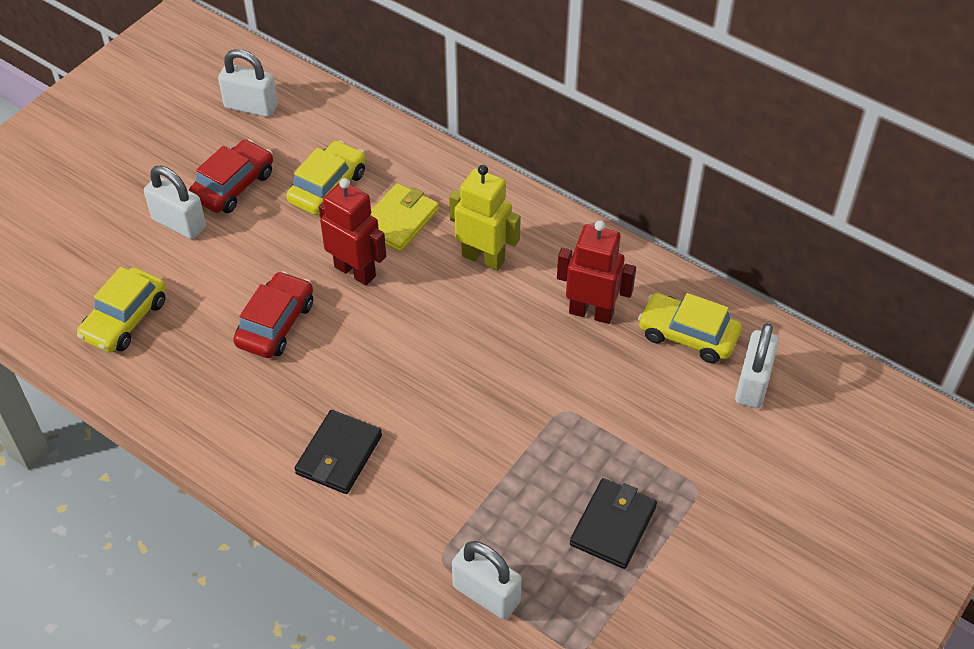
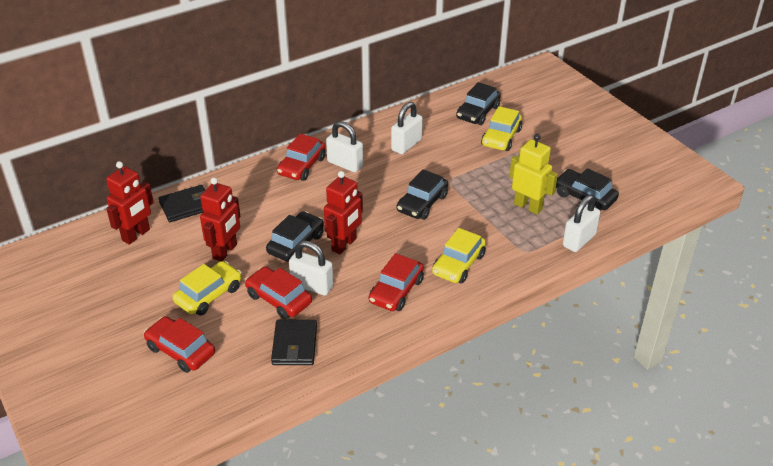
black car: none = 0 -> [266,211,324,262] [397,169,448,220] [456,82,501,125] [556,168,619,211] = 4
red car: [189,139,273,213] [233,271,313,358] = 2 -> [144,316,215,373] [245,266,312,319] [277,134,326,181] [369,253,424,311] = 4
red robot: [319,178,386,286] [557,220,636,324] = 2 -> [106,161,154,245] [200,177,240,261] [324,171,363,255] = 3
yellow wallet: [371,183,439,252] = 1 -> none = 0

